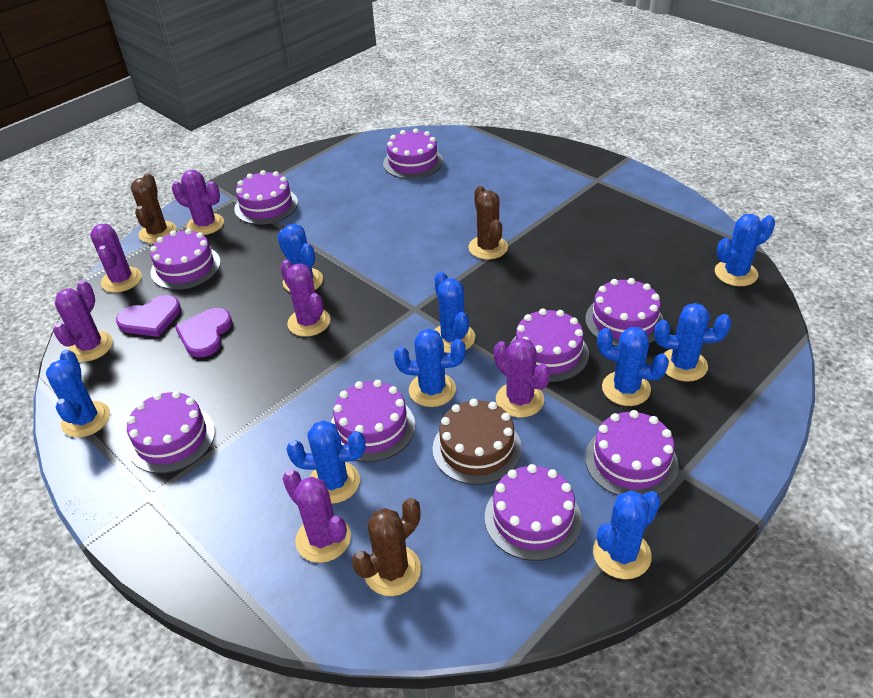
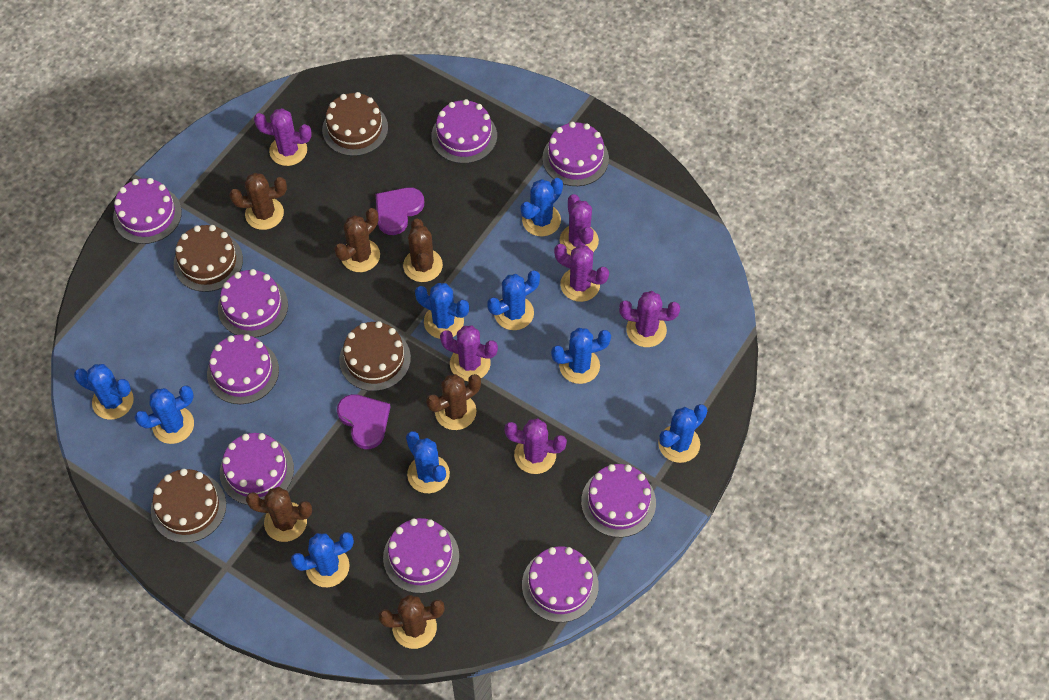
brown cactus: [131,173,177,243] [352,498,421,596] [468,186,508,259] = 3 -> [229,173,287,230] [246,487,312,542] [334,208,380,272] [378,595,445,649] [403,219,443,282] [426,374,481,430] = 6
brown cake: [433,399,522,485] = 1 -> [151,469,226,543] [174,225,243,292] [322,92,388,156] [339,321,411,391] = 4

